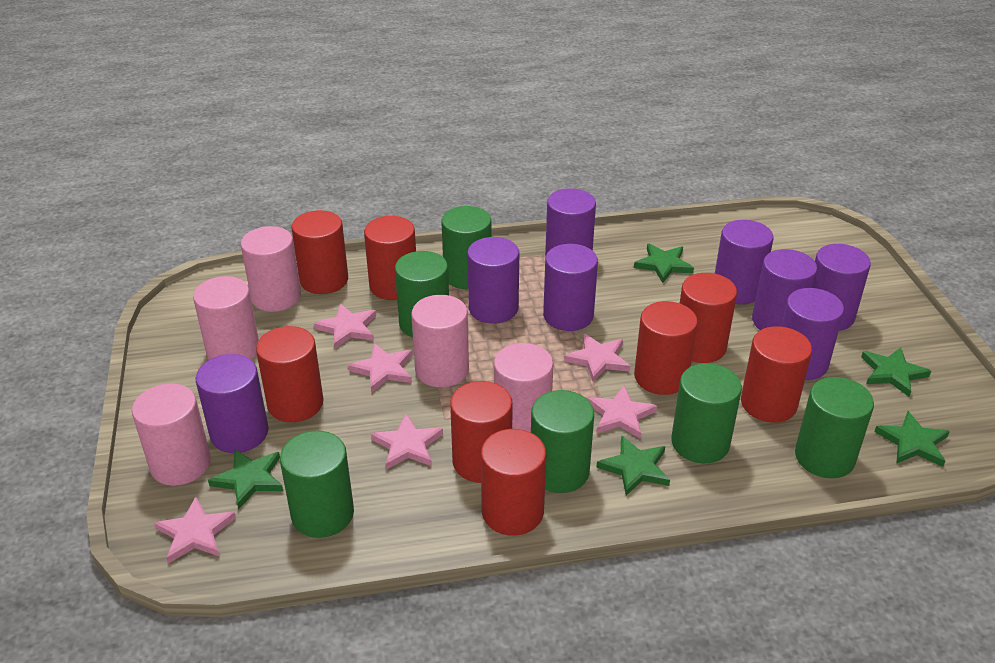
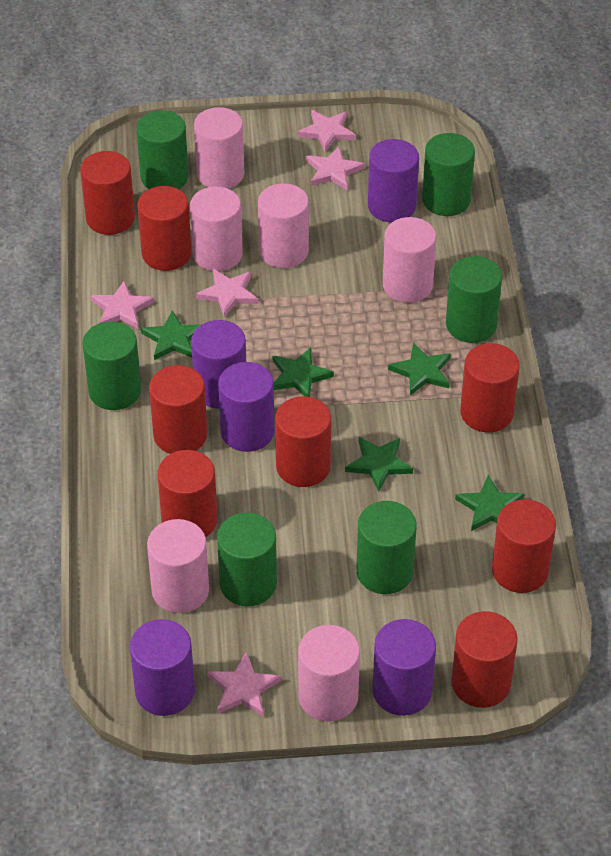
pink cylinder: [132,383,211,486] [193,276,259,360] [241,226,301,312] [411,295,469,387] [494,343,553,432] = 5 -> [147,519,209,613] [190,187,243,271] [194,107,244,189] [258,183,309,268] [298,625,360,722] [383,217,436,303] = 6
pink star: [154,497,236,564] [314,304,376,349] [348,343,413,393] [371,414,443,470] [564,333,630,382] [587,385,657,439] = 6 -> [91,281,154,329] [196,269,259,318] [207,651,281,716] [298,110,356,152] [306,146,365,190] = 5
purple cylinder: [196,354,269,453] [467,237,519,324] [543,244,598,331] [545,188,596,256] [715,220,773,304] [752,249,817,330] [781,288,844,380] [813,244,871,331] = 8 -> [130,619,195,716] [191,320,246,409] [218,362,274,452] [368,139,419,222] [372,619,436,716] = 5

